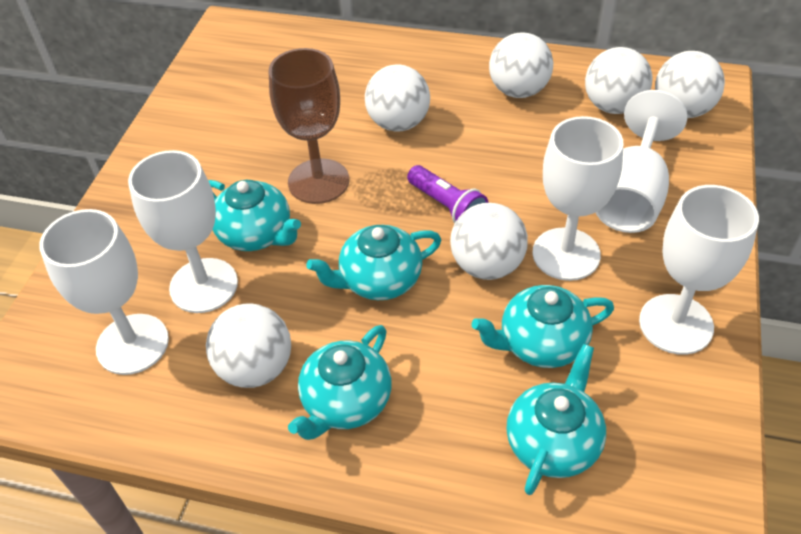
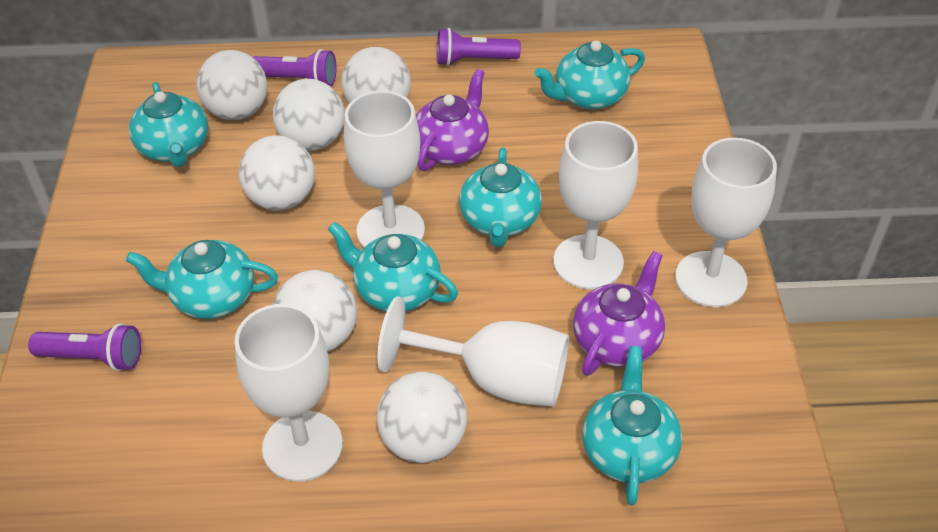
brown goblet: [269,48,349,204] = 1 -> none = 0
purple flashlight: [407,165,488,223] = 1 -> [28,323,141,371] [253,49,337,86] [437,28,521,66] = 3
purple teapot: none = 0 -> [416,69,489,171] [573,251,665,376] = 2
turquoise teapot: [208,180,301,251] [288,325,392,440] [306,225,441,300] [471,285,614,368] [506,344,606,495] = 5 -> [126,240,278,319] [129,82,208,167] [328,222,458,312] [459,148,542,247] [535,41,645,109] [582,346,682,506] = 6

